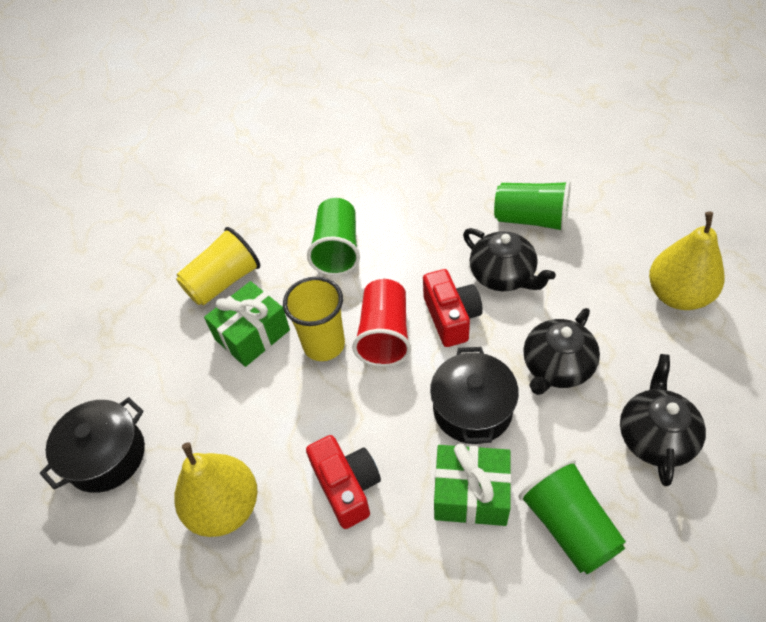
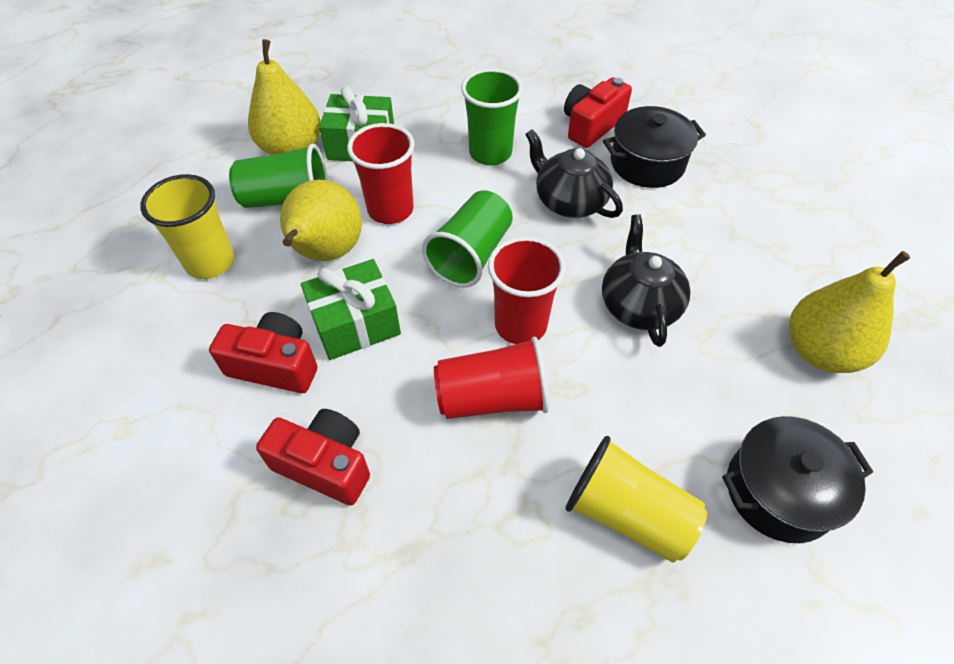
black teapot: [463,228,556,291] [523,308,600,395] [620,354,706,486] = 3 -> [525,129,623,218] [602,214,690,347] = 2
red camera: [306,435,381,529] [423,269,483,347] = 2 -> [209,312,318,393] [256,409,370,506] [564,77,632,148] = 3
red cup: [352,279,411,367] = 1 -> [347,123,415,224] [434,337,549,419] [488,236,566,344] = 3
yellow pear: [174,443,258,537] [649,212,724,310] = 2 -> [248,39,321,155] [280,180,362,261] [789,251,910,373] = 3

